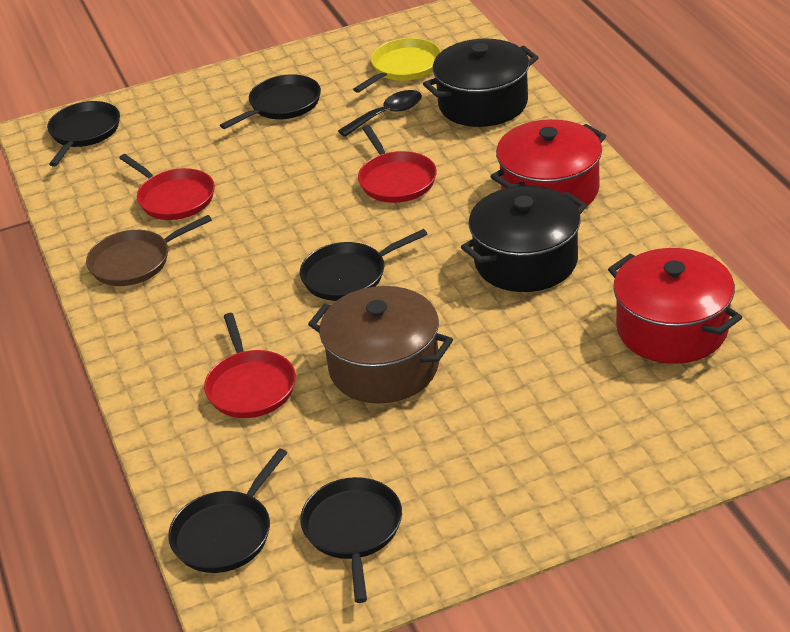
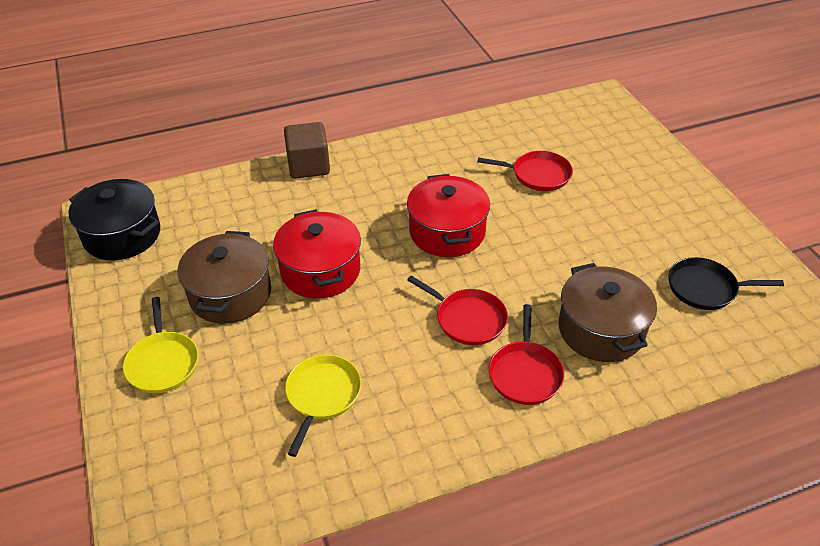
black pan: [47,101,120,167] [168,449,287,573] [220,74,321,129] [300,229,428,301] [300,477,402,603] = 5 -> [668,257,784,310] = 1
black pot: [423,39,539,127] [461,186,587,292] = 2 -> [68,179,160,260] = 1
black spoon: [338,90,422,137] = 1 -> none = 0
brown cube: none = 0 -> [284,122,330,179] = 1
brown pan: [86,215,212,286] = 1 -> none = 0
brown pot: [308,286,453,403] = 1 -> [178,231,271,324] [558,263,657,362] = 2
yellow pan: [353,38,441,93] = 1 -> [123,297,198,393] [285,355,361,457] = 2

